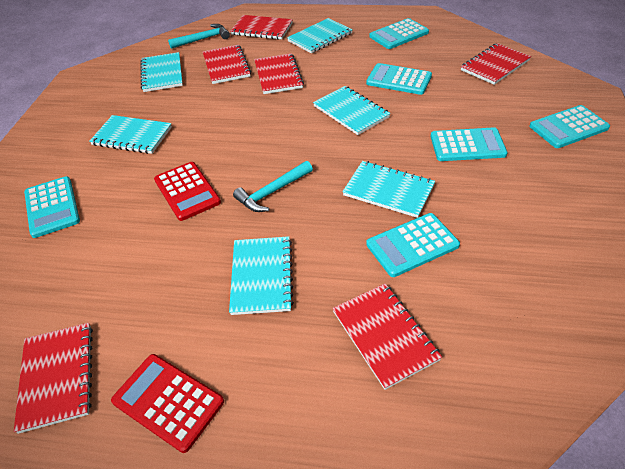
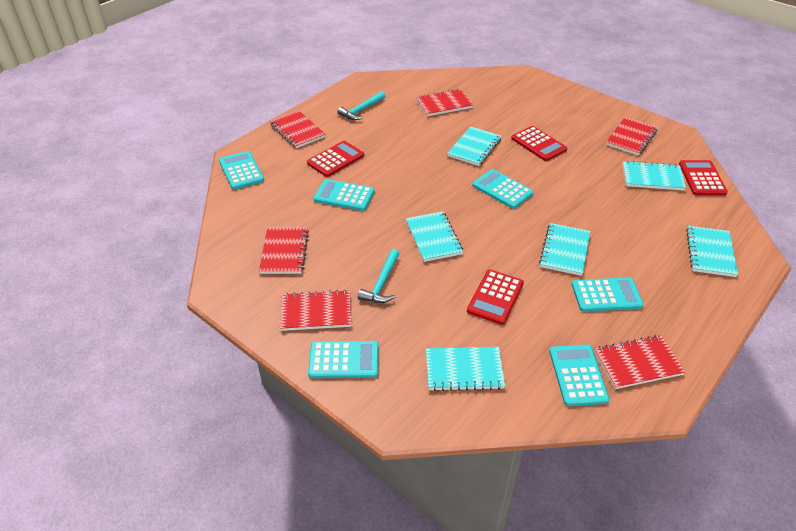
red calculator: [111,354,224,453] [154,162,221,221] = 2 -> [307,141,364,177] [467,269,524,325] [511,126,567,161] [679,160,728,196] = 4

